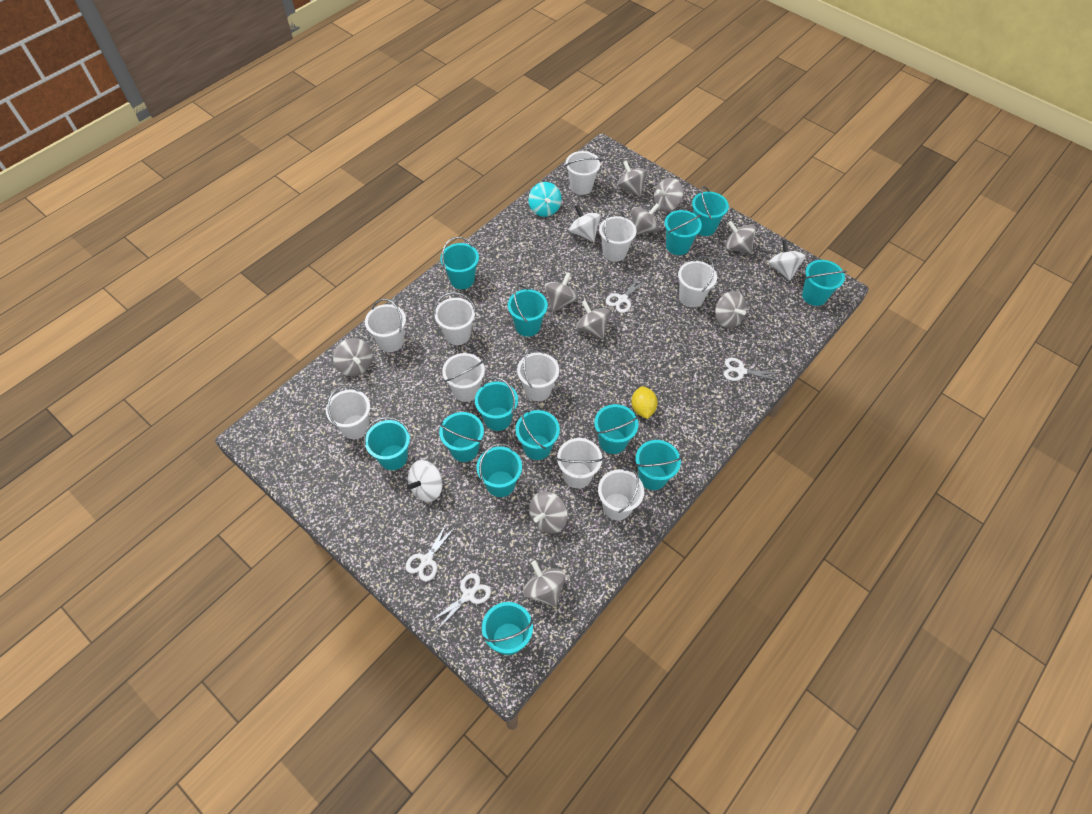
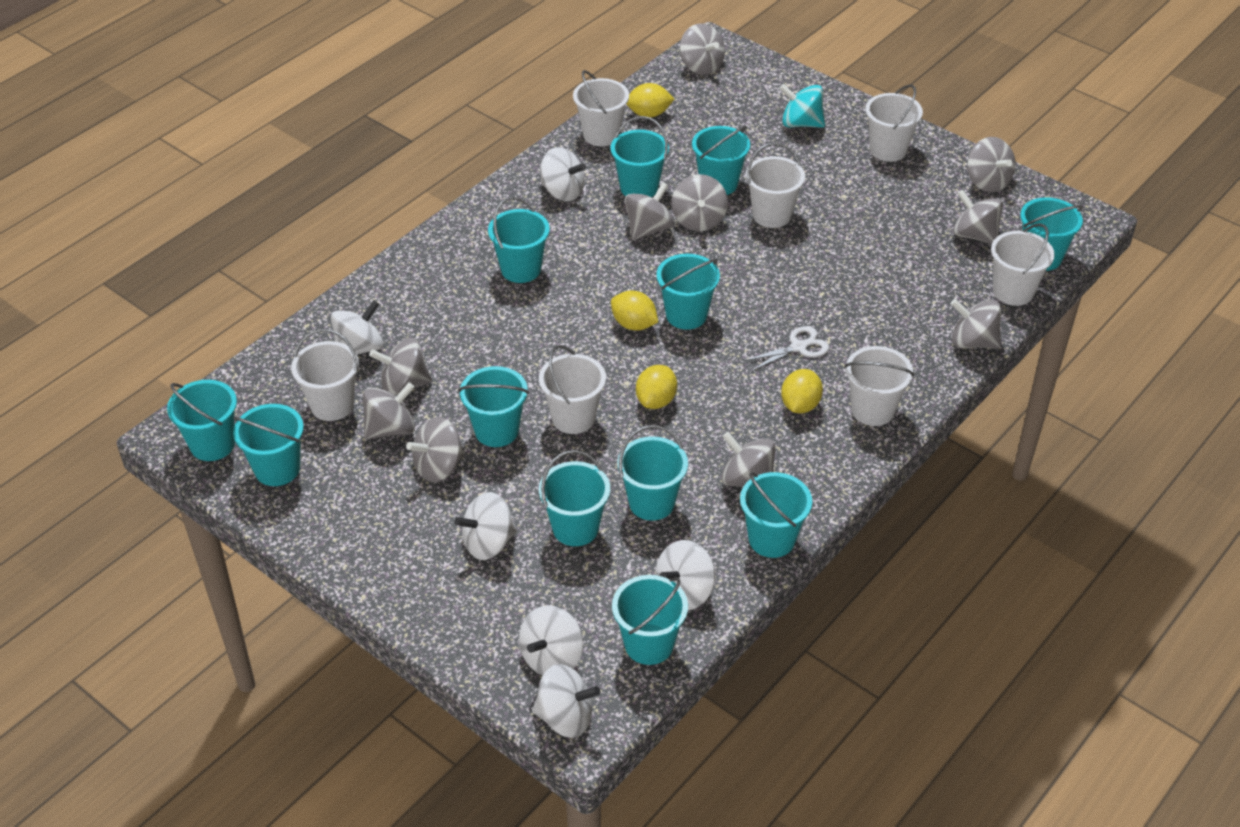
turquoise bucket: [363,417,410,470] [439,412,484,462] [440,237,479,289] [475,377,518,431] [476,443,522,497] [482,602,533,655] [508,285,548,337] [516,410,560,460] [594,404,638,454] [635,440,682,490] [665,210,702,255] [692,186,729,236] [802,260,847,306] = 13 -> [167,380,237,461] [233,404,304,486] [459,366,529,447] [488,197,550,283] [539,450,610,546] [610,116,669,197] [612,575,688,665] [617,425,688,521] [656,254,720,330] [692,126,750,195] [740,472,812,558] [1020,197,1083,271] = 12
white bucket: [326,385,370,439] [365,299,406,352] [434,292,476,345] [442,353,485,402] [517,348,559,401] [556,438,603,488] [565,151,601,195] [598,468,644,520] [599,210,636,262] [678,256,717,307] = 10 -> [291,329,359,421] [539,345,606,434] [573,70,629,146] [746,143,805,228] [844,346,914,426] [865,84,923,162] [991,223,1055,306] = 7
white scissors: [405,522,455,581] [430,573,491,629] [606,276,646,313] [724,358,780,381] = 4 -> [743,326,829,371] = 1
white spinning top: [407,460,443,502] [569,205,601,242] [769,239,806,281] = 3 -> [331,300,384,355] [454,492,517,560] [519,605,583,675] [532,664,600,738] [541,147,586,202] [655,540,715,610] = 6
yellow lemon: [631,386,658,419] = 1 -> [611,290,658,331] [626,83,674,118] [636,365,677,409] [781,369,823,413] = 4

